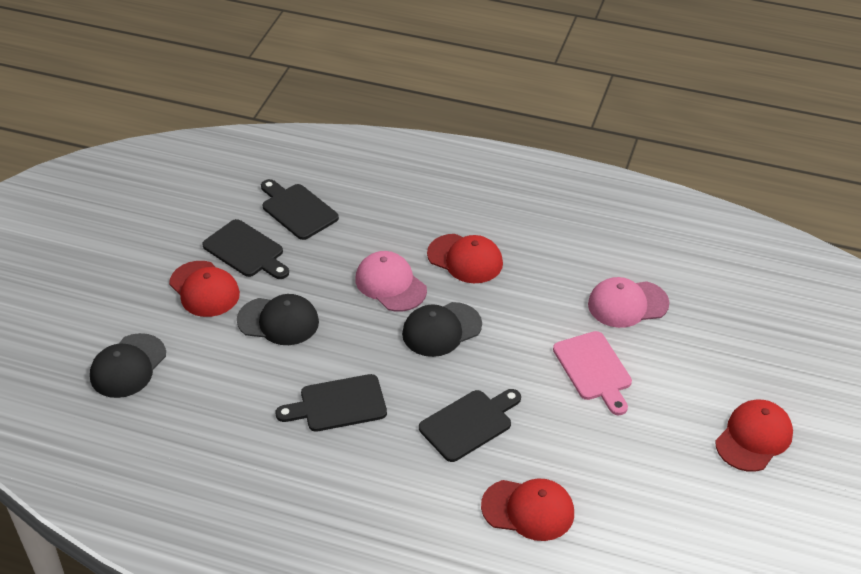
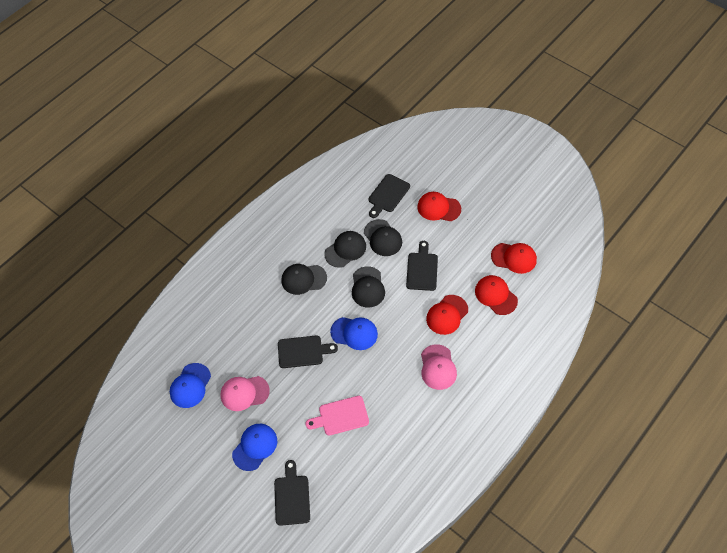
black cap: [90,333,166,398] [237,294,319,345] [402,302,482,357] = 3 -> [281,264,327,295] [324,231,366,268] [352,266,385,308] [364,219,402,256] = 4
blue cap: none = 0 -> [170,363,211,408] [232,424,277,471] [330,317,378,350] = 3

